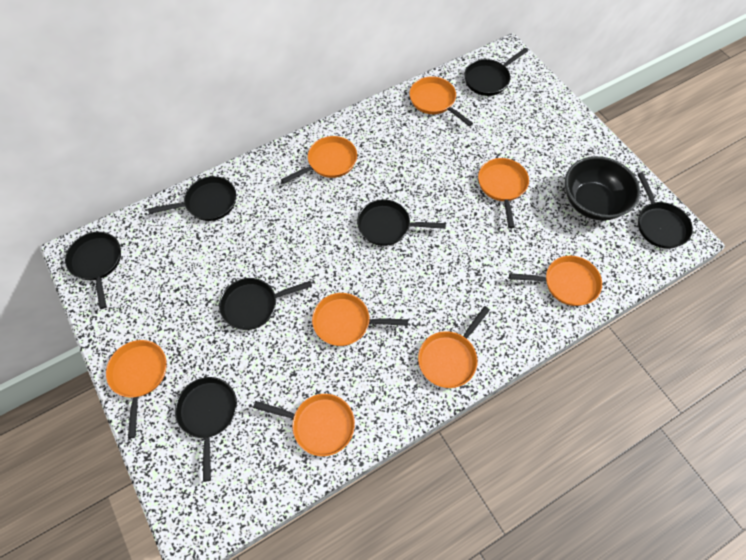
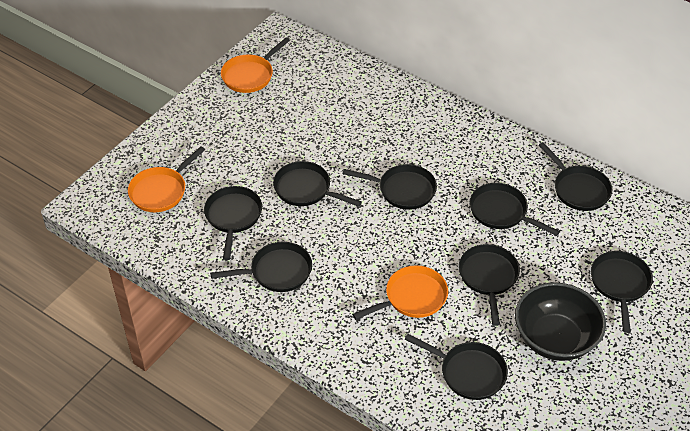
black pan: [65,232,121,309] [148,176,236,221] [175,377,237,482] [219,278,312,330] [357,199,446,246] [464,48,528,96] [637,172,693,249] = 7 -> [204,186,262,260] [210,242,312,292] [273,161,362,207] [343,164,437,210] [405,334,508,400] [459,244,520,326] [469,183,560,236] [539,142,612,211] [591,251,653,333] = 9
orange pan: [106,340,167,438] [253,394,355,456] [281,136,357,184] [312,293,408,346] [409,76,473,127] [418,306,490,388] [478,158,529,228] [509,256,602,306] = 8 -> [128,146,205,212] [221,38,290,93] [352,265,448,320] = 3

